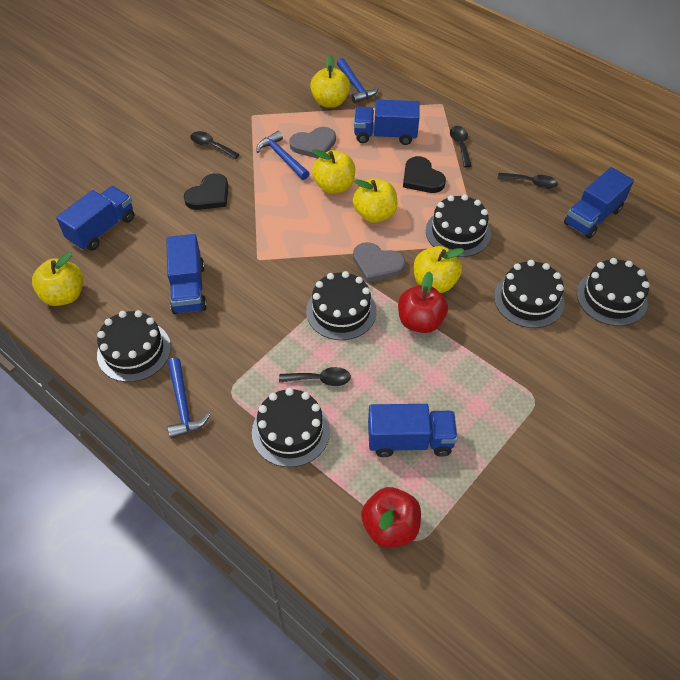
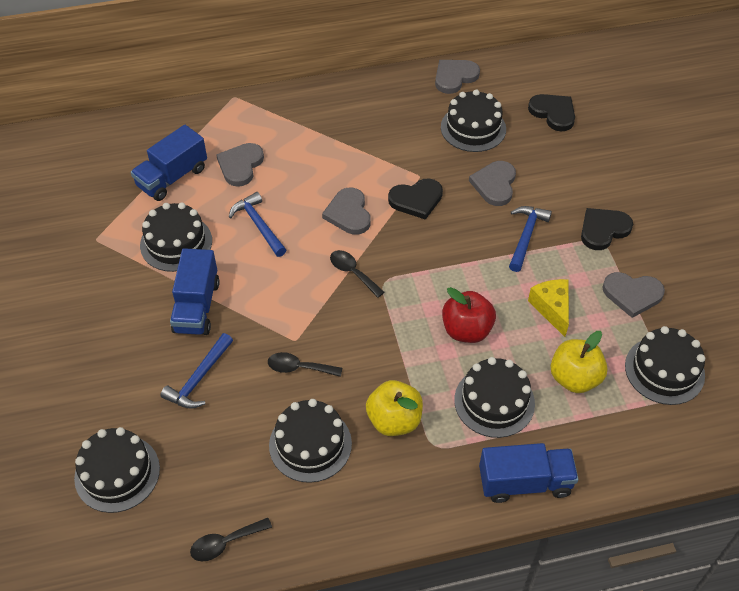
black heart: [184,173,228,210] [403,156,446,193] = 2 -> [388,179,443,220] [528,94,575,131] [581,208,633,250] = 3
black spoon: [190,131,240,159] [279,367,351,386] [450,126,472,167] [498,173,558,189] = 4 -> [190,518,272,561] [268,352,342,377] [330,250,384,298] = 3
blue truck: [56,186,134,251] [166,234,207,314] [354,99,420,145] [368,404,458,457] [564,167,634,239] = 5 -> [131,125,207,201] [170,248,220,335] [479,443,578,503] = 3
grey heart: [289,127,336,159] [353,242,406,283] = 2 -> [216,143,264,187] [322,188,371,235] [435,60,480,94] [469,161,516,206] [602,272,665,318] = 5
red apple: [361,487,421,547] [398,271,448,333] = 2 -> [442,287,496,343] = 1
yellow apple: [32,252,83,306] [310,55,350,108] [312,149,355,194] [353,178,398,223] [414,246,464,293] = 5 -> [366,380,423,436] [550,331,608,393] = 2
yellow cheese: none = 0 -> [528,279,569,337] = 1

